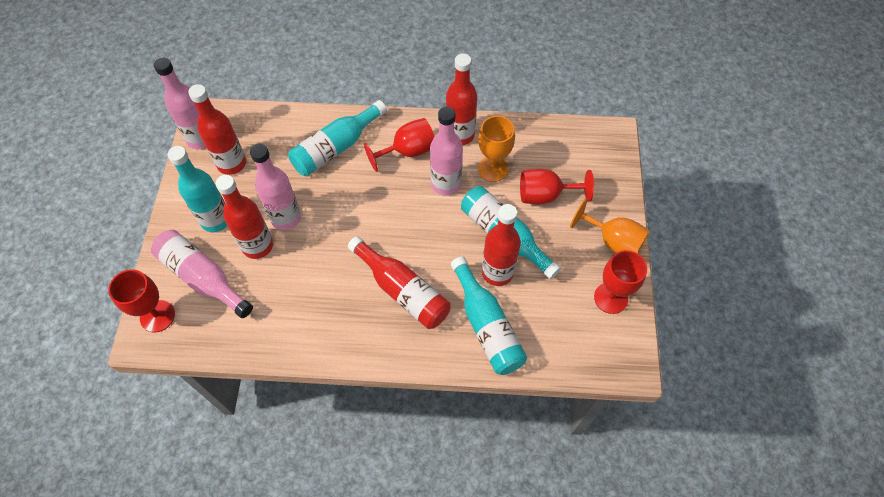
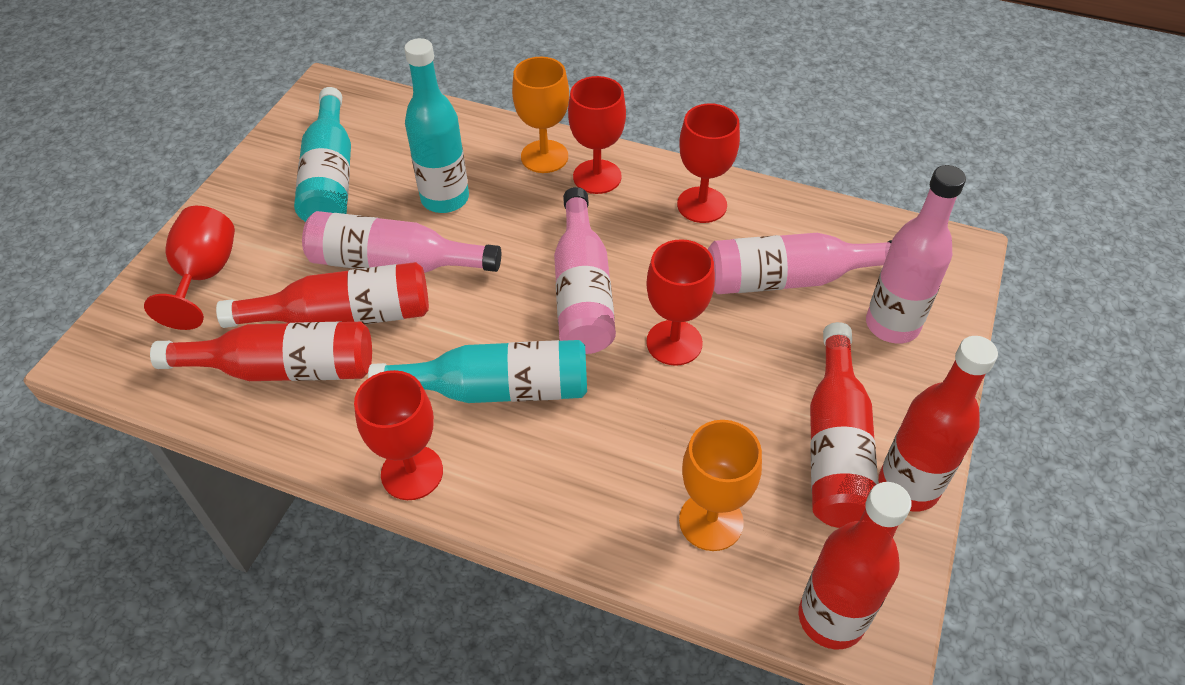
red goblet: [108,269,175,332] [364,118,435,172] [520,169,594,204] [594,250,647,314] = 4 -> [144,206,235,330] [354,370,443,500] [568,76,626,194] [646,239,715,366] [677,103,740,223] = 5
turquoise bottle: [168,146,227,232] [288,100,387,176] [451,257,527,375] [461,186,561,279] = 4 -> [294,87,351,222] [368,340,587,403] [405,38,469,213] = 3

